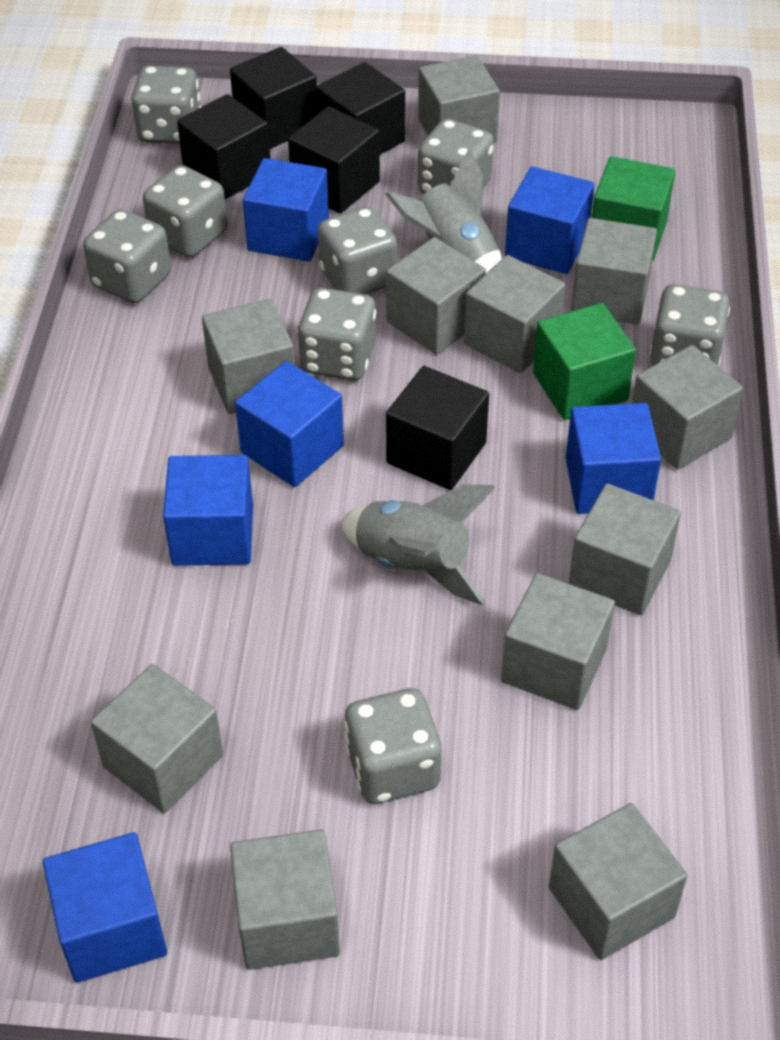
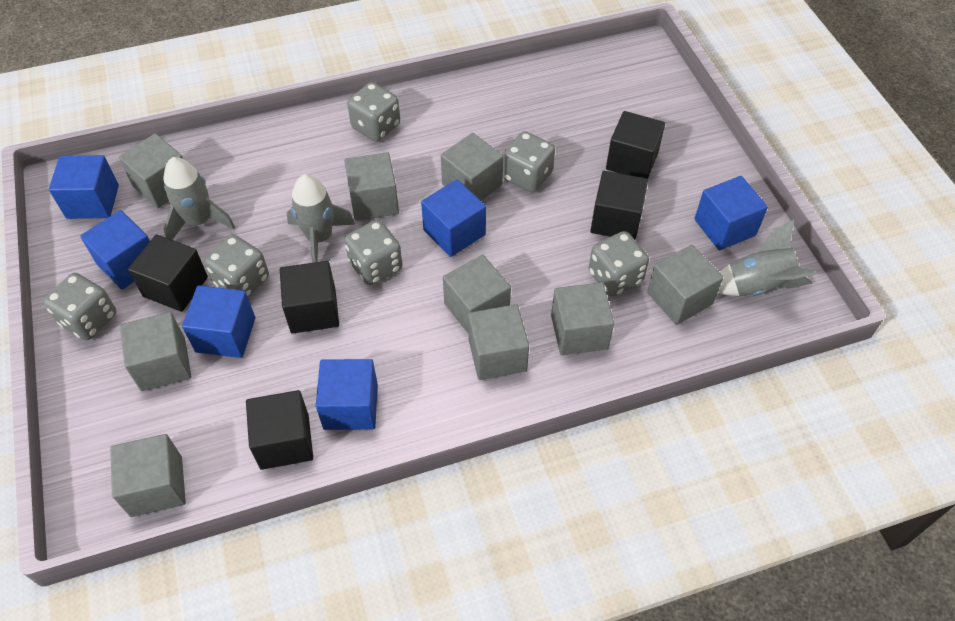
green cube: [533,303,636,420] [592,156,675,261] = 2 -> none = 0
grey cube: [91,664,223,813] [202,299,295,414] [230,829,340,970] [386,237,486,355] [418,56,500,142] [464,255,565,373] [501,573,615,710] [549,803,687,960] [569,483,681,615] [571,218,657,324] [632,345,743,469] = 11 -> [110,434,186,517] [119,133,183,208] [120,312,191,391] [344,152,399,221] [441,133,503,201] [443,255,511,333] [468,304,529,380] [551,282,614,355] [647,245,723,325] = 9
grey dice: [83,209,171,303] [131,65,201,144] [143,165,227,257] [297,288,376,380] [318,207,397,294] [344,688,442,804] [418,119,494,194] [650,284,730,366] = 8 -> [43,273,116,340] [204,235,269,297] [344,220,403,285] [347,82,400,142] [503,131,555,193] [589,231,649,297] = 6
grey rocket: [340,484,496,605] [385,149,502,273] = 2 -> [164,157,235,240] [287,174,355,263] [718,219,816,296] = 3

